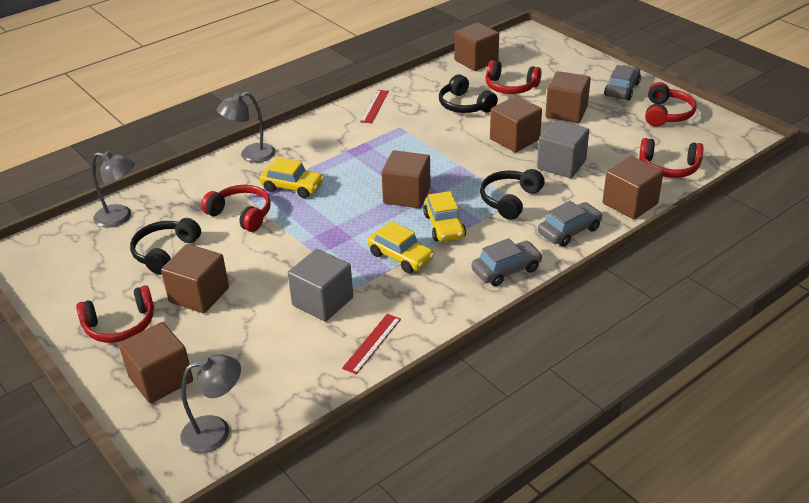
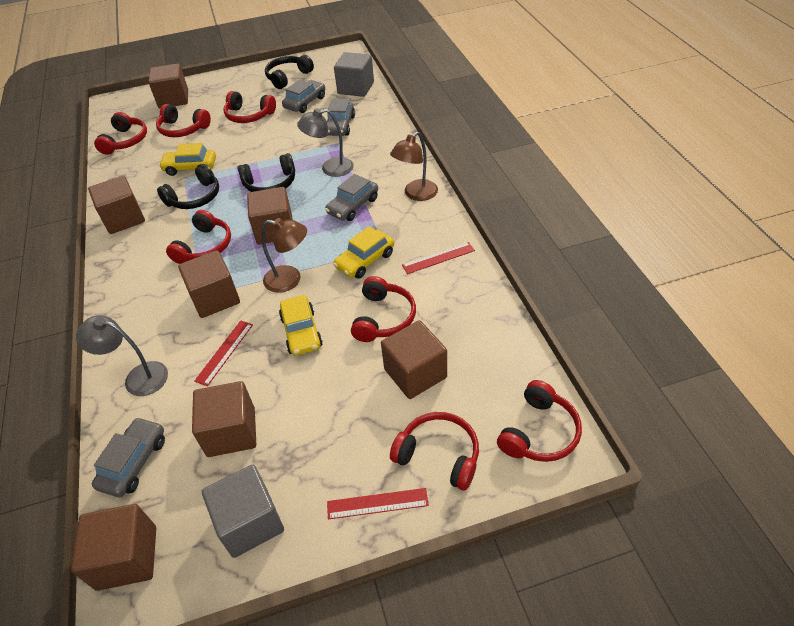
brown lamp: none = 0 -> [262,218,307,293] [390,132,438,201] = 2
grey car: [471,238,543,286] [538,201,603,247] [604,65,641,100] = 3 -> [92,417,165,497] [282,80,325,113] [325,174,378,221] [327,99,355,136] = 4
grey lamp: [92,151,135,228] [180,354,241,453] [217,92,275,163] = 3 -> [76,315,168,396] [297,108,354,177] = 2
red headphones: [76,285,154,343] [201,185,271,232] [485,60,542,94] [639,138,703,178] [645,82,697,127] = 5 -> [94,112,147,155] [156,104,211,137] [166,210,231,264] [223,91,276,123] [351,276,416,342] [390,412,479,490] [497,380,582,462] = 7
red ruler: [342,314,401,374] [360,90,389,123] = 2 -> [194,320,253,386] [327,488,429,519] [402,242,475,274] = 3

